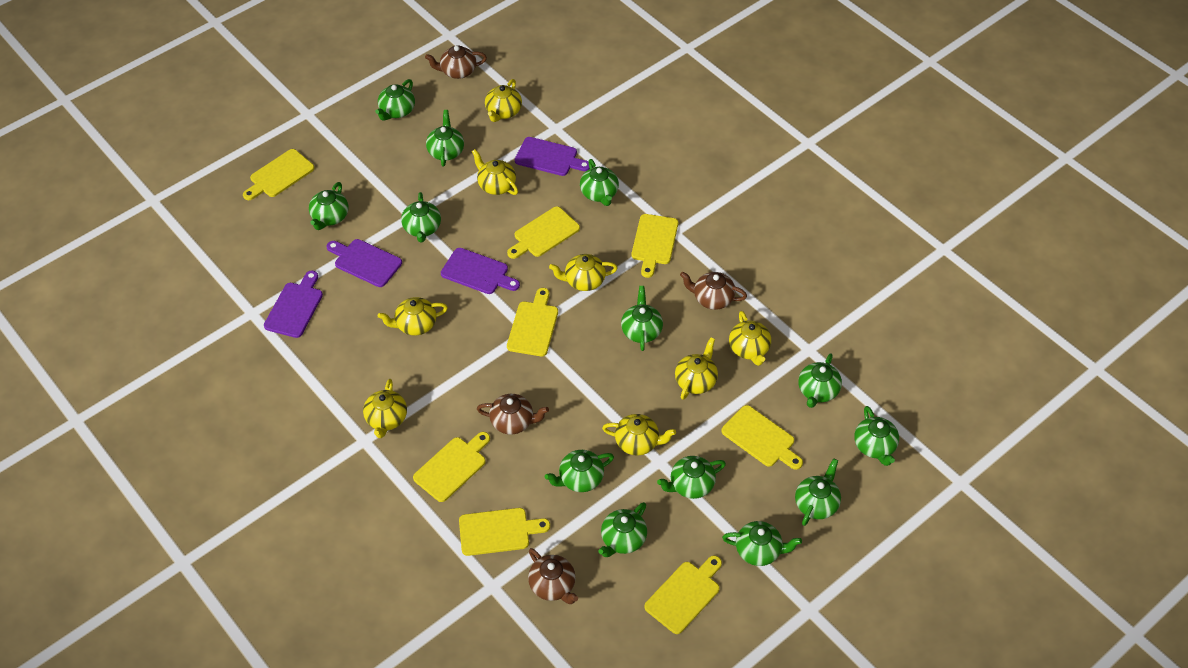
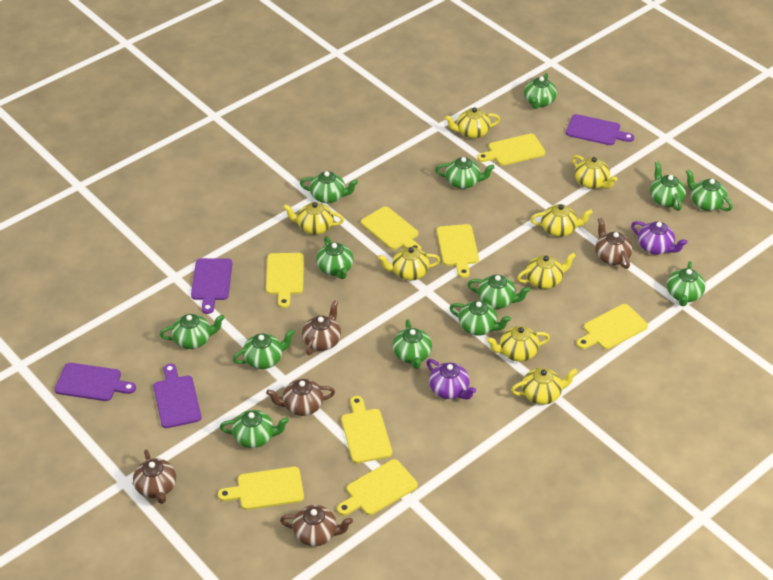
brown teapot: [425,45,487,79] [477,394,549,435] [528,548,578,604] [680,272,747,310] = 4 -> [133,449,176,504] [266,379,335,416] [280,505,353,546] [302,300,341,355] [595,218,633,269] = 5
purple teapot: none = 0 -> [426,359,476,399] [631,221,687,255] = 2

